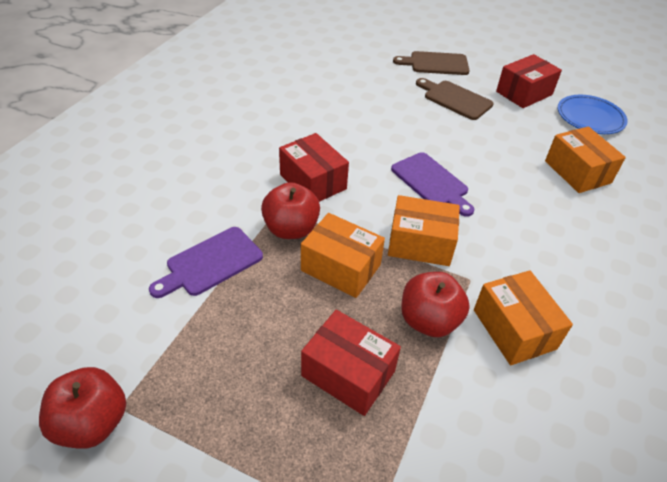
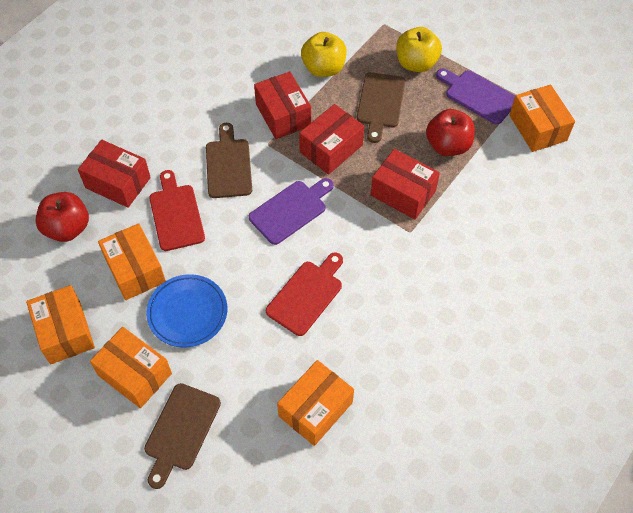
brown cutting board: [393,51,470,75] [416,78,493,120] = 2 -> [144,383,221,489] [206,123,252,198] [357,72,405,143] = 3
orange box: [301,213,385,298] [388,195,460,266] [474,270,573,365] [545,126,626,193] = 4 -> [26,285,95,364] [90,327,172,408] [98,223,166,300] [277,360,354,446] [509,85,575,152] = 5
red apple: [39,367,126,449] [261,182,320,239] [401,272,470,337] = 3 -> [35,192,89,242] [426,109,475,156] = 2
red box: [279,133,349,202] [301,310,401,416] [496,54,562,108] = 3 -> [78,140,151,208] [254,71,311,139] [299,104,364,175] [371,149,440,220] = 4
red cutting board: none = 0 -> [149,170,205,251] [266,252,343,336] = 2
yellow apple: none = 0 -> [301,32,347,77] [396,27,442,72] = 2

